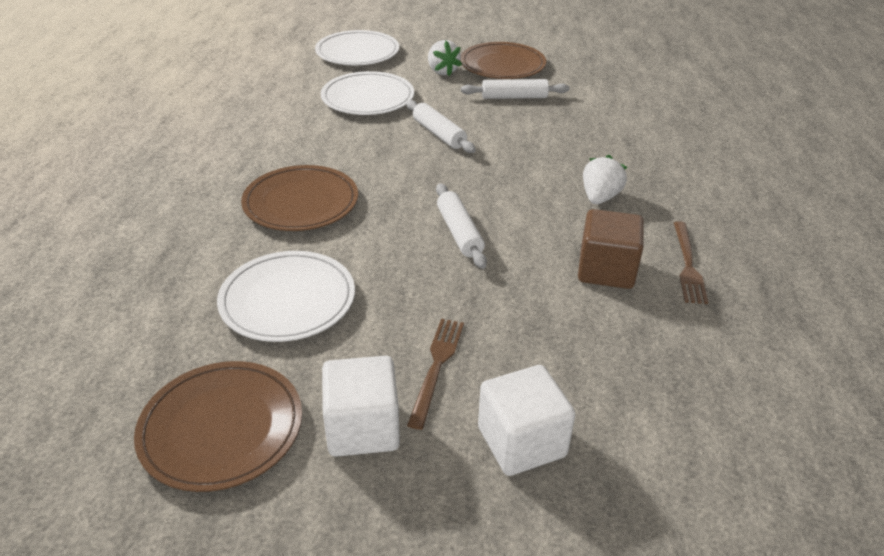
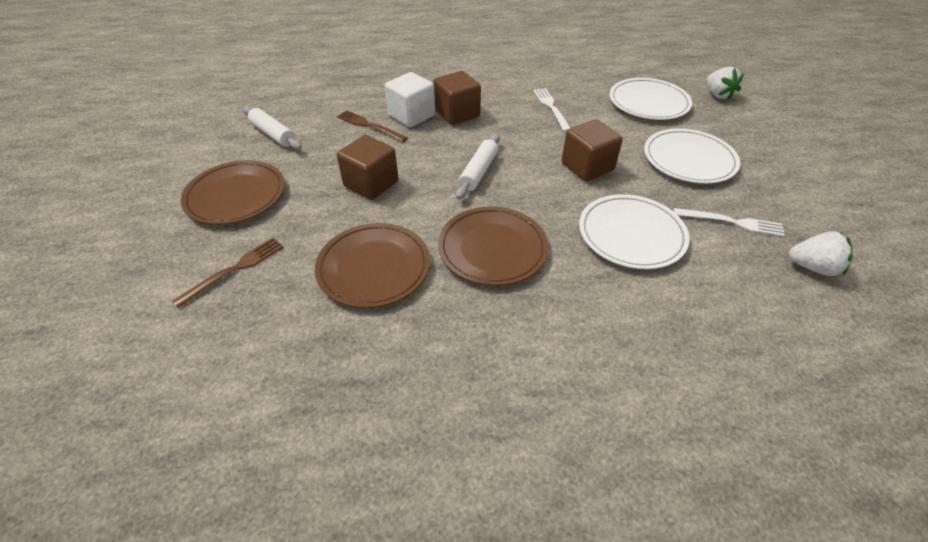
brown cube: [578,209,644,289] = 1 -> [337,135,398,200] [433,71,481,125] [561,119,623,181] = 3
white cube: [322,356,400,457] [478,365,576,476] = 2 -> [385,72,435,127] = 1
white fork: none = 0 -> [533,88,570,132] [674,208,785,237] = 2
white rolling pin: [406,100,476,153] [436,183,487,269] [461,79,569,99] = 3 -> [243,106,302,150] [456,134,500,200] = 2

